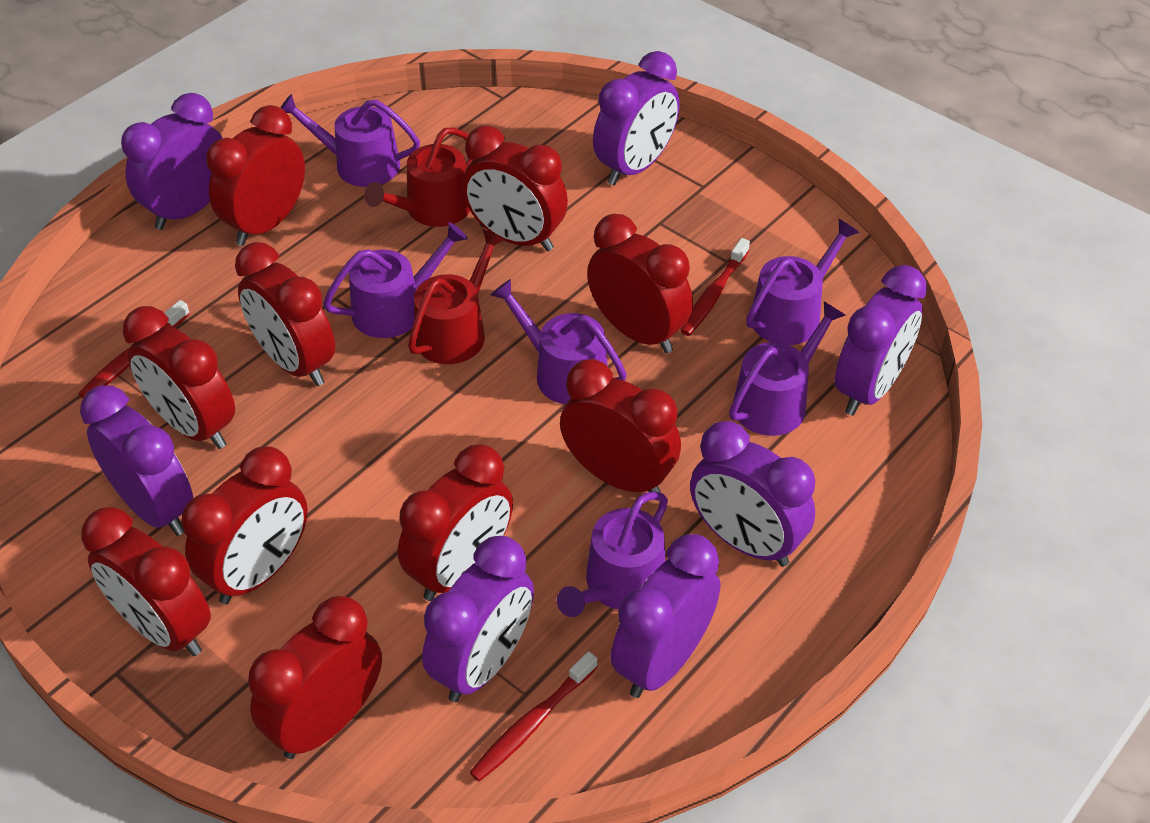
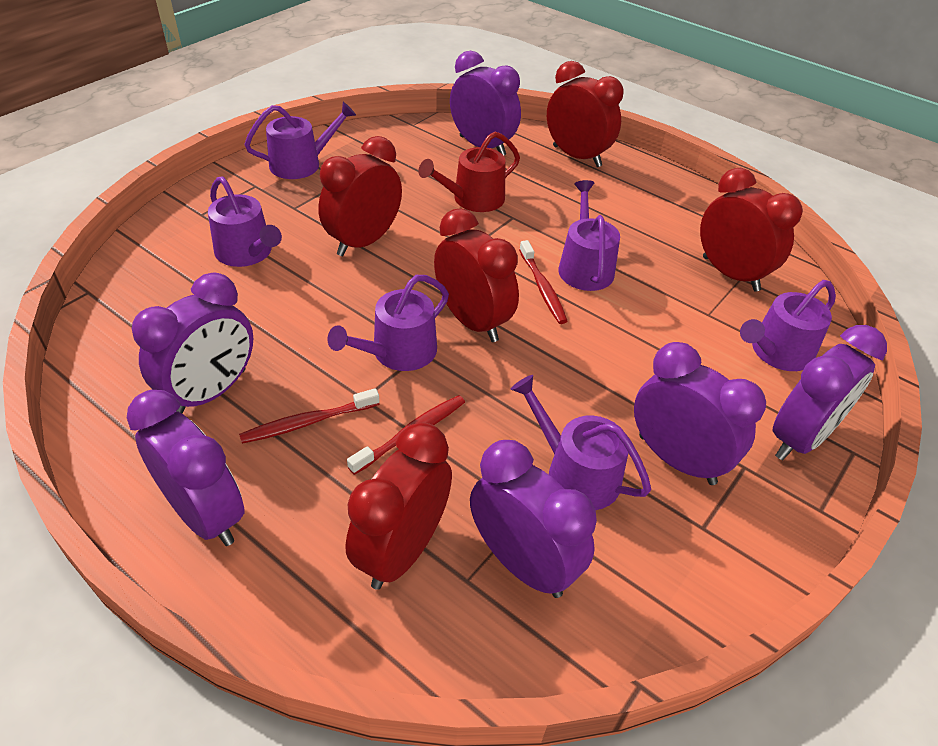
purple clock: [80,385,193,536] [121,93,222,230] [422,536,534,702] [593,51,680,185] [611,534,721,698] [690,421,815,567] [835,265,927,416] = 7 -> [127,390,244,546] [132,272,254,414] [450,51,521,156] [470,440,597,598] [634,342,766,485] [772,325,887,460] = 6
red clock: [81,507,211,656] [123,306,235,449] [182,446,308,604] [206,105,305,246] [235,242,335,386] [248,596,382,759] [398,444,513,601] [462,126,568,251] [560,359,681,493] [587,214,693,353] = 10 -> [318,136,402,256] [346,423,452,590] [434,208,519,342] [547,61,624,167] [700,168,803,292] = 5
red watering can: [364,128,474,227] [408,229,505,364] = 2 -> [418,132,520,212] = 1

